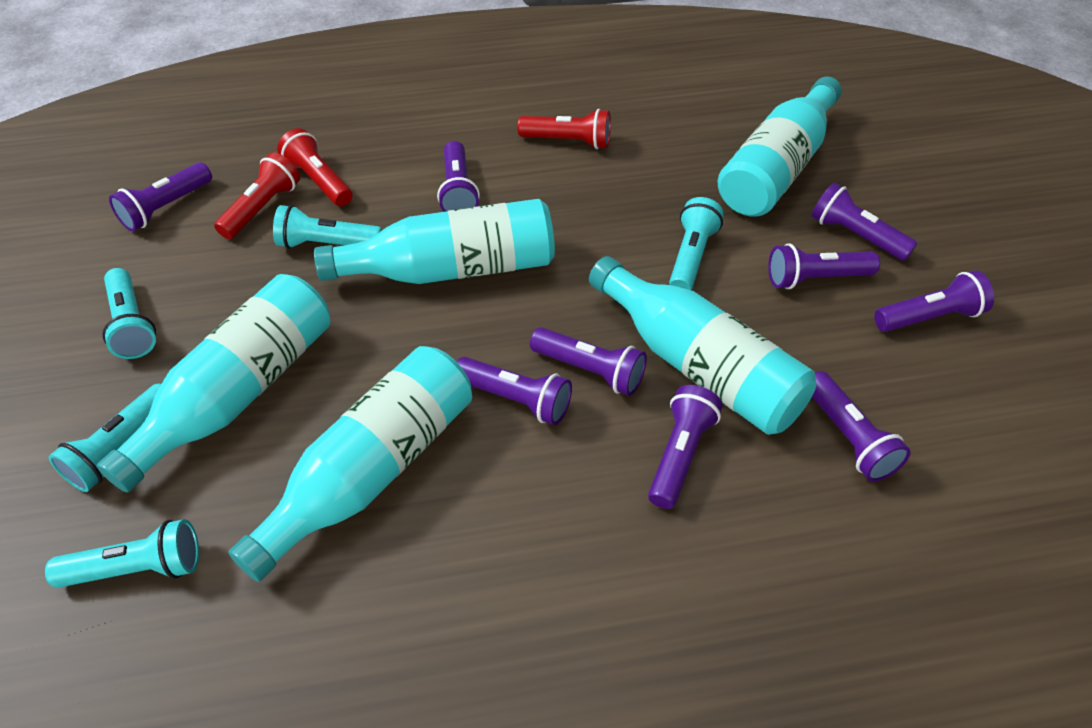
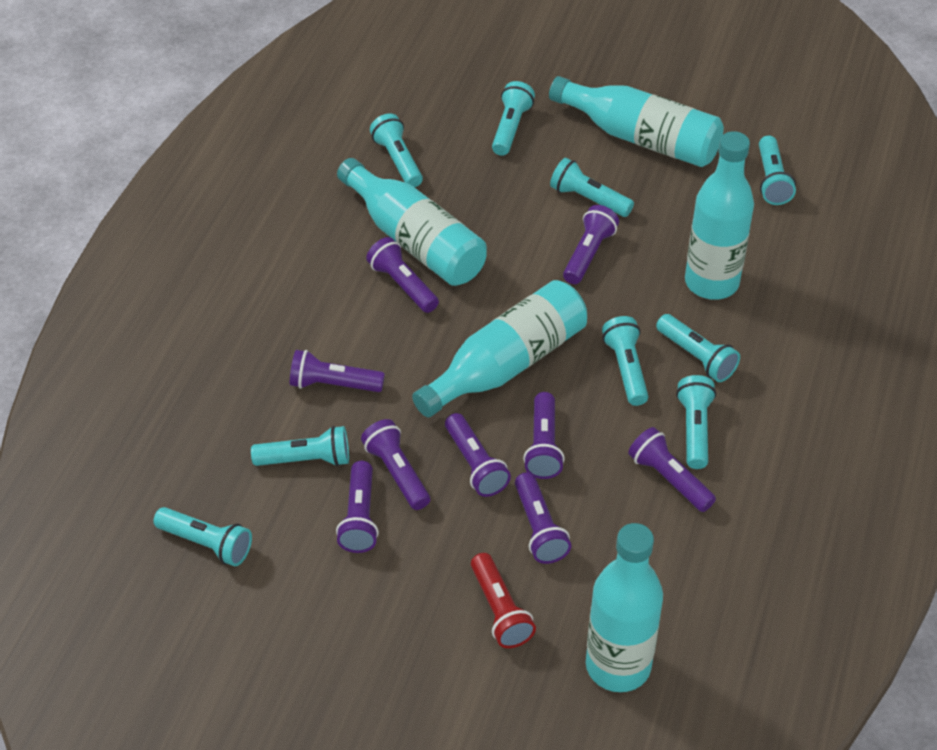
red flashlight: [214,152,300,239] [277,128,353,207] [517,109,611,149] = 3 -> [471,553,536,648] = 1
turquoise flashlight: [45,519,199,588] [48,384,161,492] [103,268,156,359] [273,205,382,249] [669,197,724,290] = 5 -> [153,507,252,566] [251,426,349,467] [370,113,423,187] [492,81,535,156] [550,158,634,217] [602,316,648,406] [656,314,740,382] [676,375,716,469] [759,135,796,205] = 9

